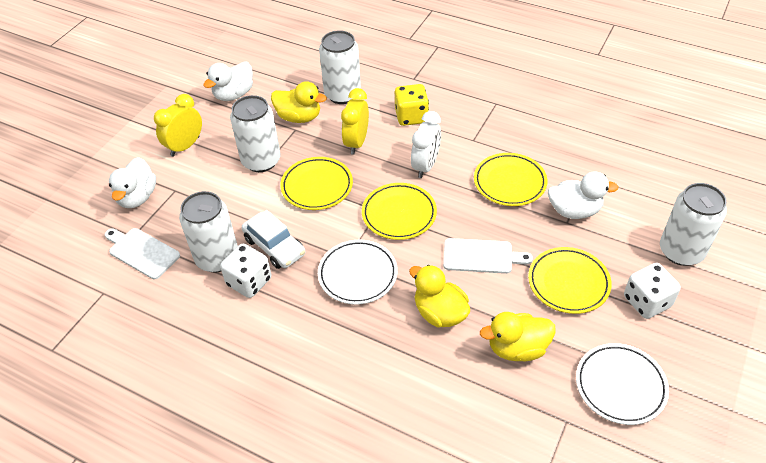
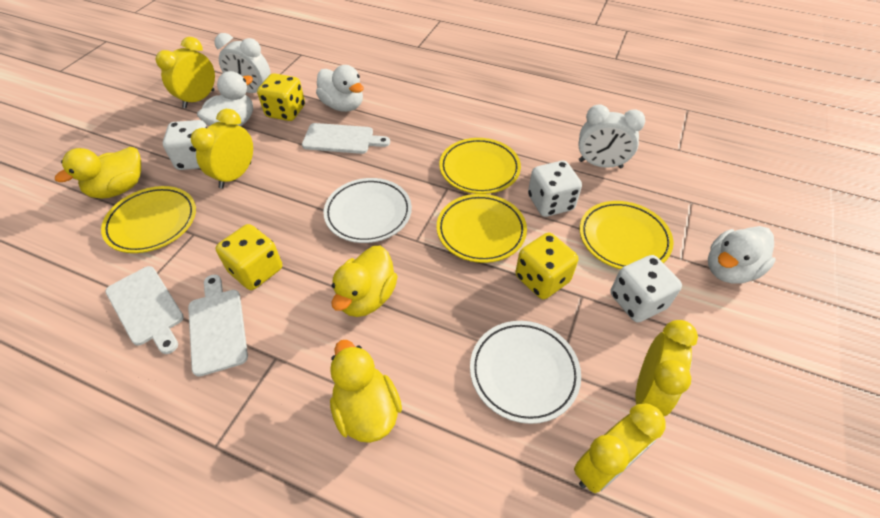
white can: [179,191,238,273] [230,95,281,172] [319,30,361,104] [660,183,727,266] = 4 -> none = 0
white car: [242,210,305,269] = 1 -> none = 0
white clock: [411,111,441,178] = 1 -> [214,33,271,93] [578,104,645,168] = 2
white cutting board: [105,228,180,279] [443,238,533,274] = 2 -> [105,266,184,354] [188,274,248,377] [302,123,390,154] = 3
white dice: [220,244,272,298] [624,263,681,319] = 2 -> [163,120,207,170] [528,161,582,217] [610,255,682,323] = 3
yellow clock: [154,94,202,157] [341,88,369,155] = 2 -> [156,37,215,108] [191,109,253,188] [574,403,666,493] [635,320,698,416] = 4
yellow dice: [395,84,429,126] = 1 -> [216,224,282,290] [257,73,305,121] [515,233,578,299] = 3

